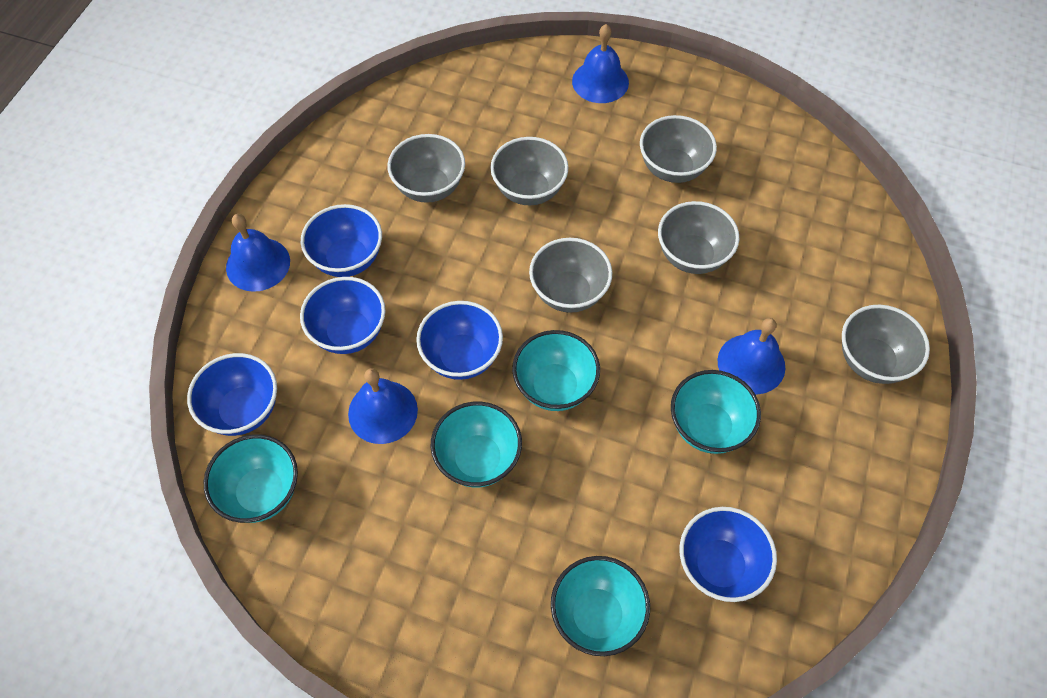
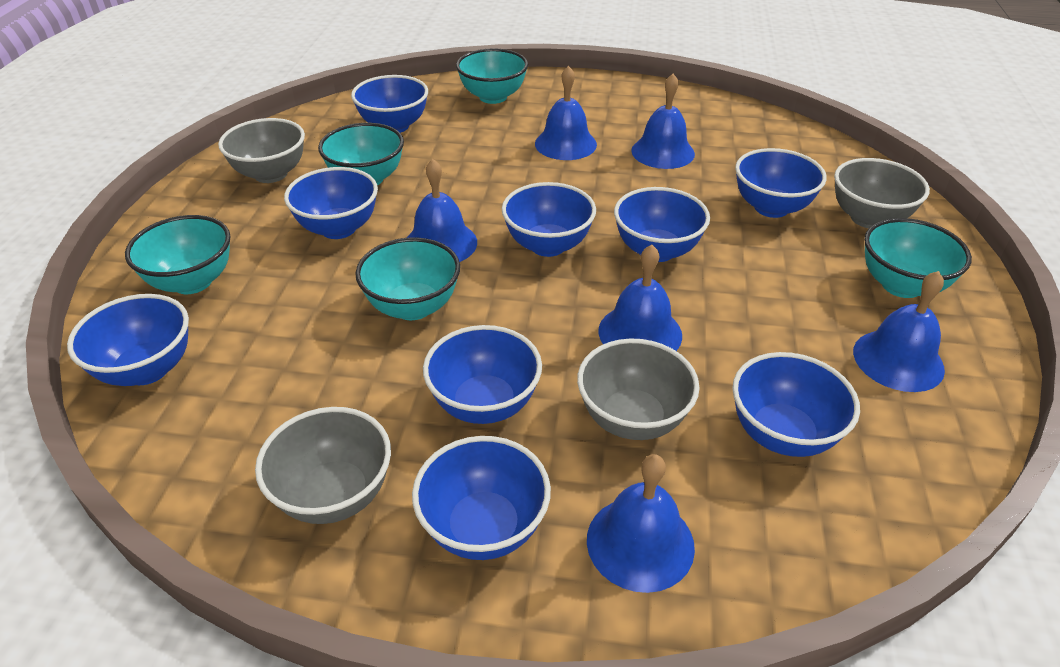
blue bell: [226,214,290,292] [348,368,418,444] [572,24,629,103] [718,318,785,394] = 4 -> [407,159,477,262] [535,66,597,160] [587,454,695,593] [598,244,682,351] [631,74,695,169] [853,271,945,392] = 6
blue bowl: [187,353,277,436] [300,277,385,354] [301,204,382,277] [416,301,503,380] [680,507,777,602] = 5 -> [67,294,189,386] [284,167,378,239] [351,75,428,133] [412,436,551,560] [423,325,542,424] [502,182,596,257] [614,187,710,262] [732,352,860,457] [735,148,827,218] = 9
grey bowl: [387,134,465,203] [491,137,569,205] [529,238,612,313] [640,115,717,183] [658,201,739,274] [842,305,930,384] = 6 -> [218,118,305,183] [255,407,391,524] [577,338,700,440] [834,158,930,228] = 4

